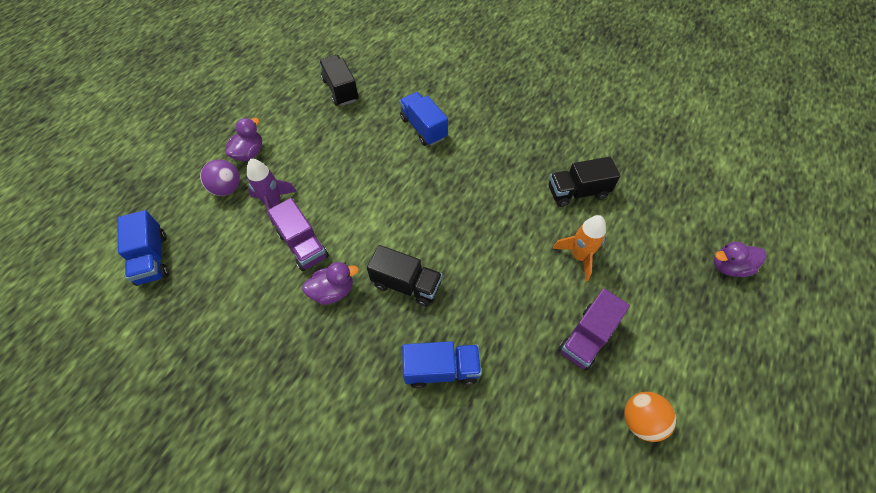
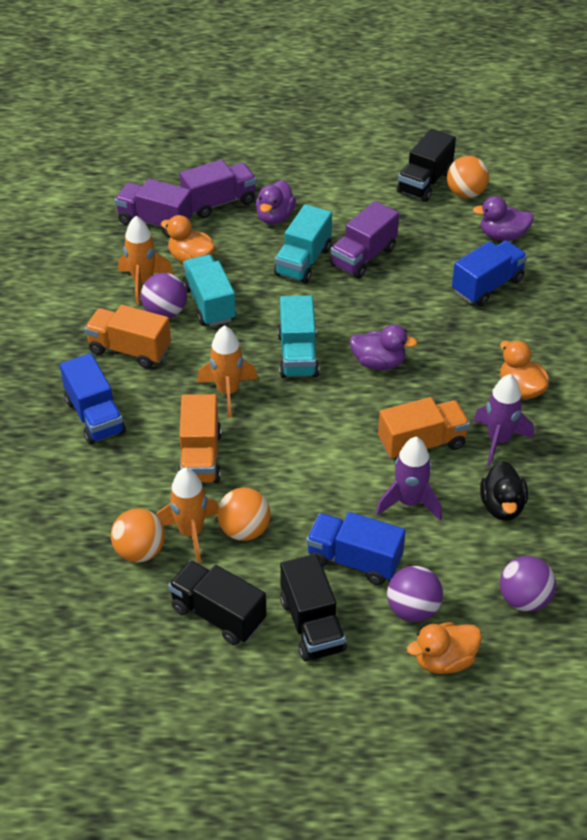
black duck: none = 0 -> [480,461,528,521] = 1
orange ball: [624,392,676,442] = 1 -> [111,508,165,563] [217,487,270,541] [447,156,489,198] = 3
orange duck: none = 0 -> [161,215,215,263] [407,622,482,674] [500,340,549,399] = 3
orange rocket: [553,215,606,281] = 1 -> [118,216,173,305] [156,467,218,563] [197,325,257,418] = 3
orange truck: none = 0 -> [84,305,171,369] [178,394,222,483] [378,397,470,459] = 3
purple ball: [200,159,240,196] = 1 -> [141,273,187,318] [387,566,443,622] [500,556,556,612] = 3
purple rocket: [247,159,297,225] = 1 -> [376,437,442,520] [474,374,534,466] = 2
purple truck: [267,198,329,271] [558,289,630,370] = 2 -> [115,179,193,237] [179,160,257,218] [330,201,399,278] = 3
turquoise truck: none = 0 -> [183,255,236,327] [274,204,332,284] [278,295,319,378] = 3

